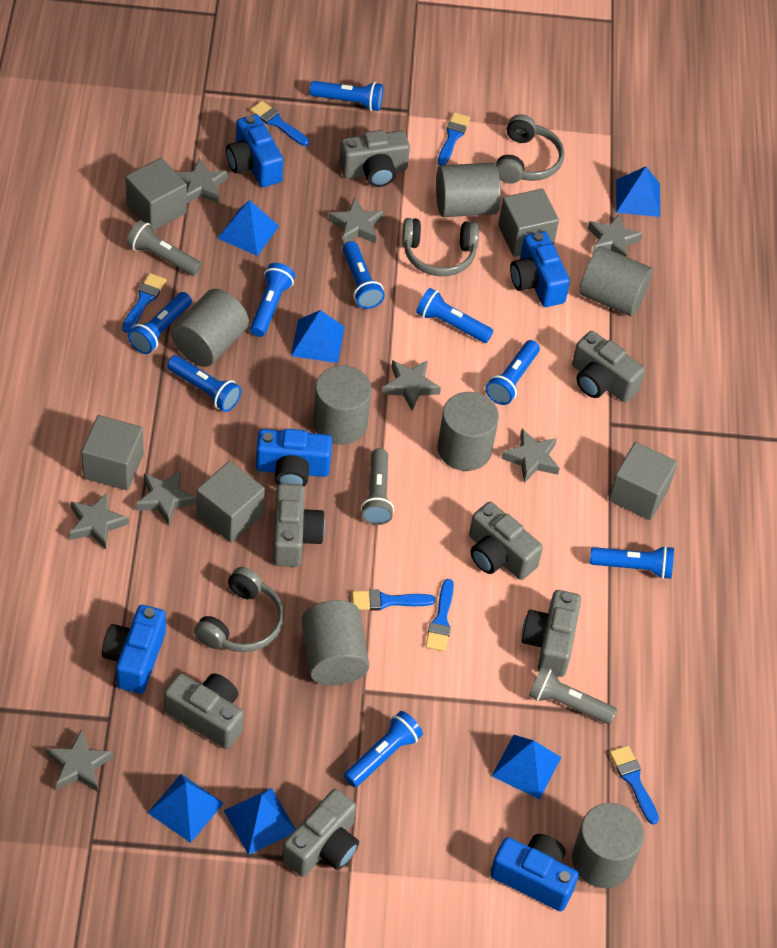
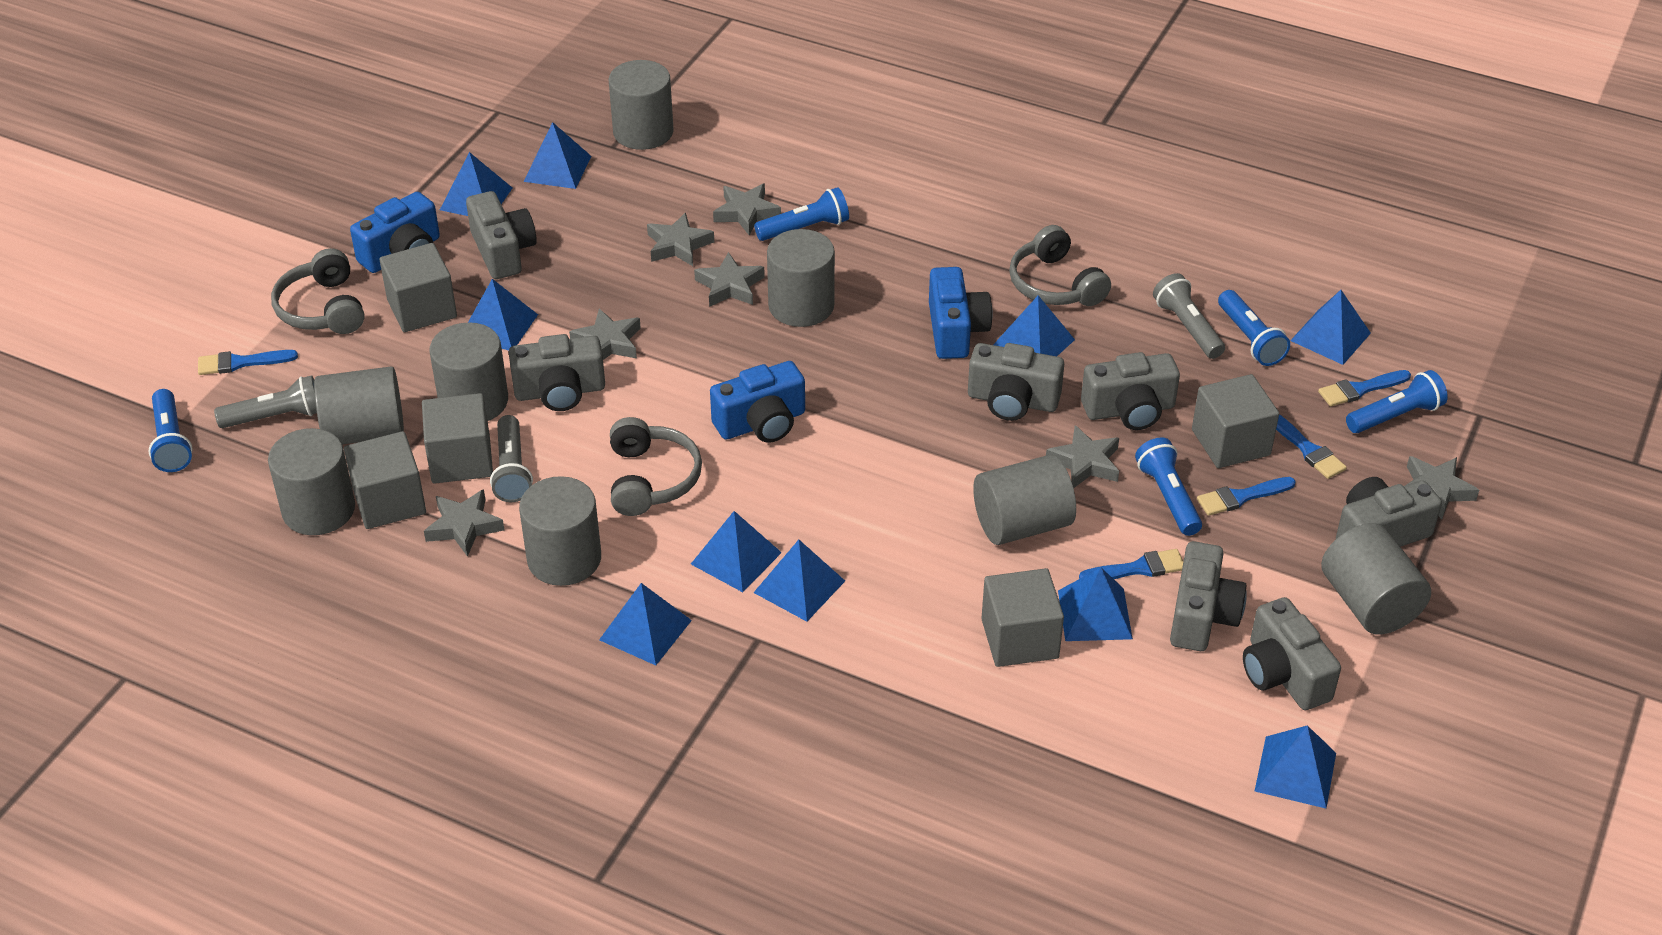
blue brush: [122,273,166,333] [250,101,309,146] [352,590,435,611] [425,579,454,652] [438,112,470,166] [610,746,659,825] = 6 -> [198,350,298,375] [1079,549,1183,579] [1197,477,1296,516] [1276,414,1347,479] [1318,370,1411,407] = 5
blue camera: [102,605,166,694] [226,114,283,187] [256,429,332,487] [490,834,579,911] [510,231,570,307] = 5 -> [350,192,440,273] [710,361,805,443] [929,267,993,359] = 3
blue flashlight: [128,292,192,354] [167,355,241,412] [250,263,295,337] [310,81,383,111] [342,241,385,309] [344,711,423,787] [416,288,493,343] [485,340,540,405] [590,546,674,579] = 9 -> [149,389,193,472] [754,187,849,241] [1135,438,1202,536] [1218,290,1290,366] [1346,370,1448,433] = 5
blue pyramid: [148,774,224,843] [218,200,279,256] [223,788,295,855] [291,310,344,363] [492,735,561,799] [616,166,660,217] = 6 -> [440,152,512,216] [468,279,538,350] [524,122,591,189] [599,583,692,665] [691,511,782,592] [754,540,845,622] [993,295,1075,356] [1058,568,1133,641] [1255,725,1336,808] [1290,290,1371,365] = 10
grey cylinder: [171,289,249,367] [301,600,369,686] [313,365,372,445] [436,163,501,217] [437,392,499,471] [572,803,644,888] [579,246,653,316] = 7 -> [268,428,355,535] [314,366,404,444] [430,322,508,421] [519,476,601,586] [609,60,674,150] [767,229,835,327] [973,455,1076,545] [1321,523,1431,635] = 8
grey star: [47,729,113,791] [69,493,129,550] [136,470,196,526] [176,158,228,203] [328,197,384,244] [382,360,441,411] [501,429,560,483] [588,213,643,257] = 8 -> [424,489,504,557] [569,309,641,360] [647,213,714,266] [694,252,765,307] [713,183,781,235] [1046,425,1119,488] [1406,456,1479,520] = 7

